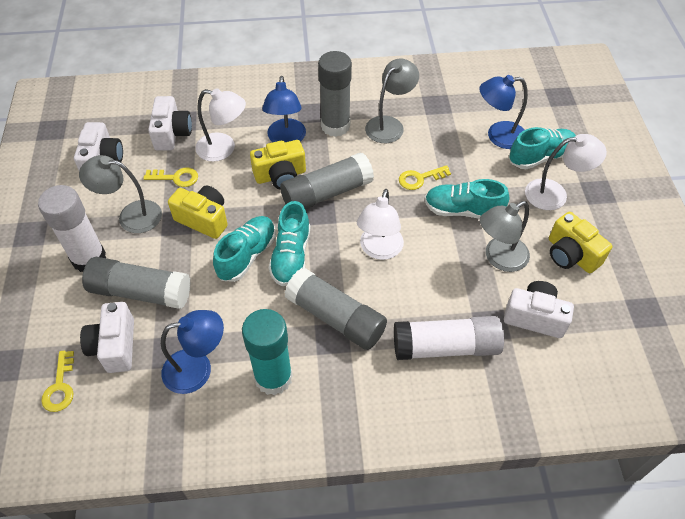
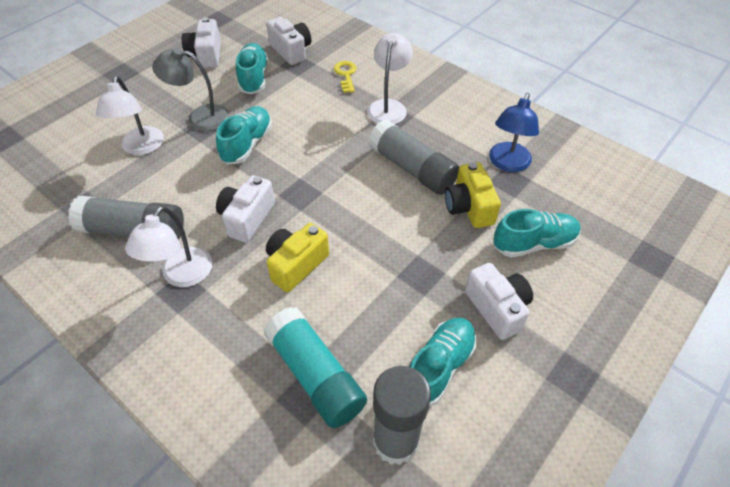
blue lamp: [161,310,224,394] [262,76,306,142] [479,75,528,149] = 3 -> [489,93,539,172] = 1
grey glue stick: [82,257,191,309] [280,152,374,209] [284,268,387,350] [318,51,352,137] = 4 -> [68,196,184,240] [368,119,459,195] [373,366,431,465] = 3
grey lamp: [79,155,162,233] [365,58,419,143] [480,201,530,272] = 3 -> [152,47,229,131] = 1
white glue stick: [38,185,106,272] [394,316,504,360] = 2 -> none = 0
yellow camera: [168,186,228,239] [250,140,306,190] [549,212,612,273] = 3 -> [266,223,329,292] [445,162,501,228] = 2
yellow key: [41,351,74,412] [143,168,198,187] [399,165,451,190] = 3 -> [334,61,356,93] = 1

